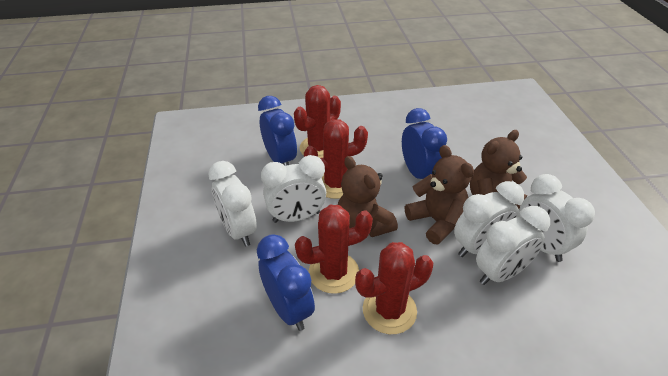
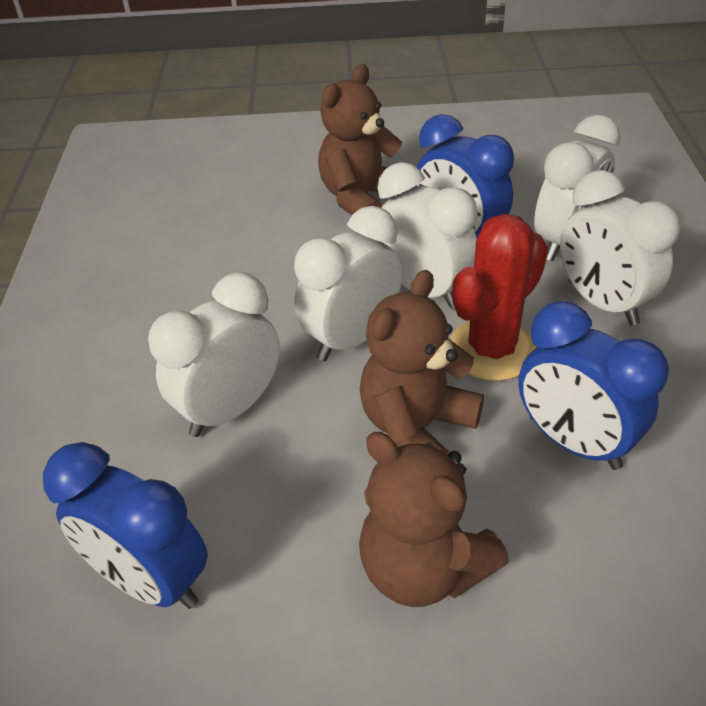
red cactus: [294,85,341,158] [295,205,373,294] [304,119,368,199] [355,242,433,334] = 4 -> [450,214,548,381] = 1

